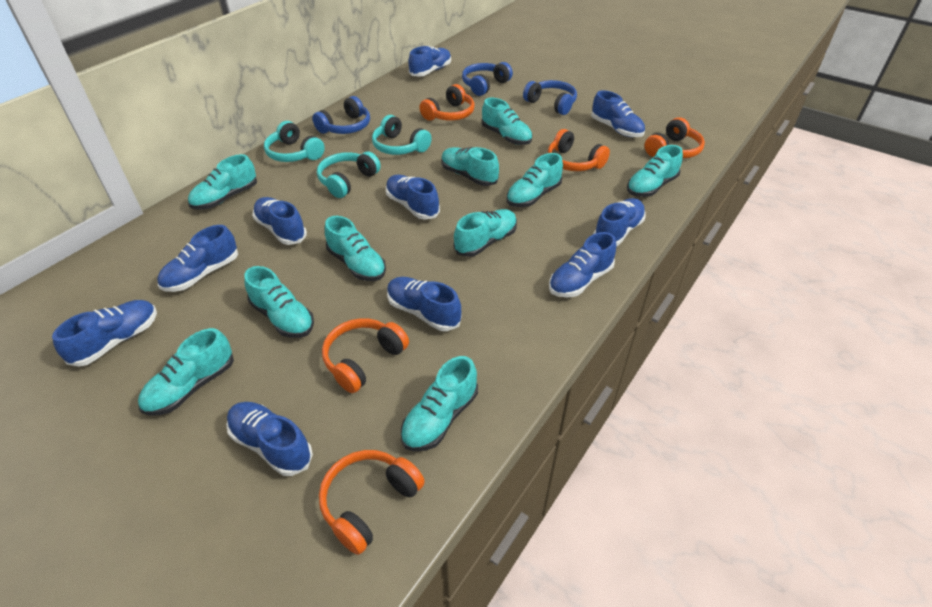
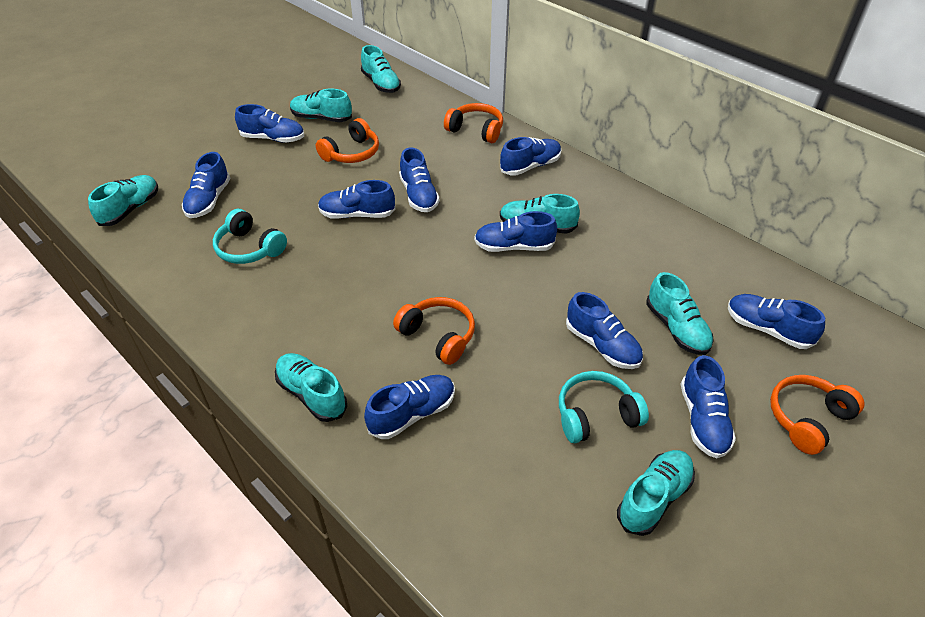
blue headphones: [312,96,370,134] [462,62,513,96] [523,80,577,115] = 3 -> none = 0
orange headphones: [319,450,425,555] [322,318,409,393] [419,84,475,121] [548,129,610,171] [644,117,705,158] = 5 -> [316,118,379,163] [393,297,475,365] [444,103,503,143] [770,375,864,455] = 4
turquoise headphones: [264,121,325,162] [317,151,381,198] [372,115,432,155] = 3 -> [213,209,287,264] [559,371,649,443] = 2
turquoise shoe: [138,328,234,415] [188,154,257,210] [245,266,314,338] [325,216,386,281] [401,356,478,451] [441,147,499,186] [453,209,517,257] [481,98,532,145] [507,153,563,207] [627,145,683,197] = 10 -> [88,175,158,226] [275,353,347,422] [290,88,352,122] [361,45,401,93] [500,194,580,234] [617,450,695,536] [647,272,714,355] = 7

